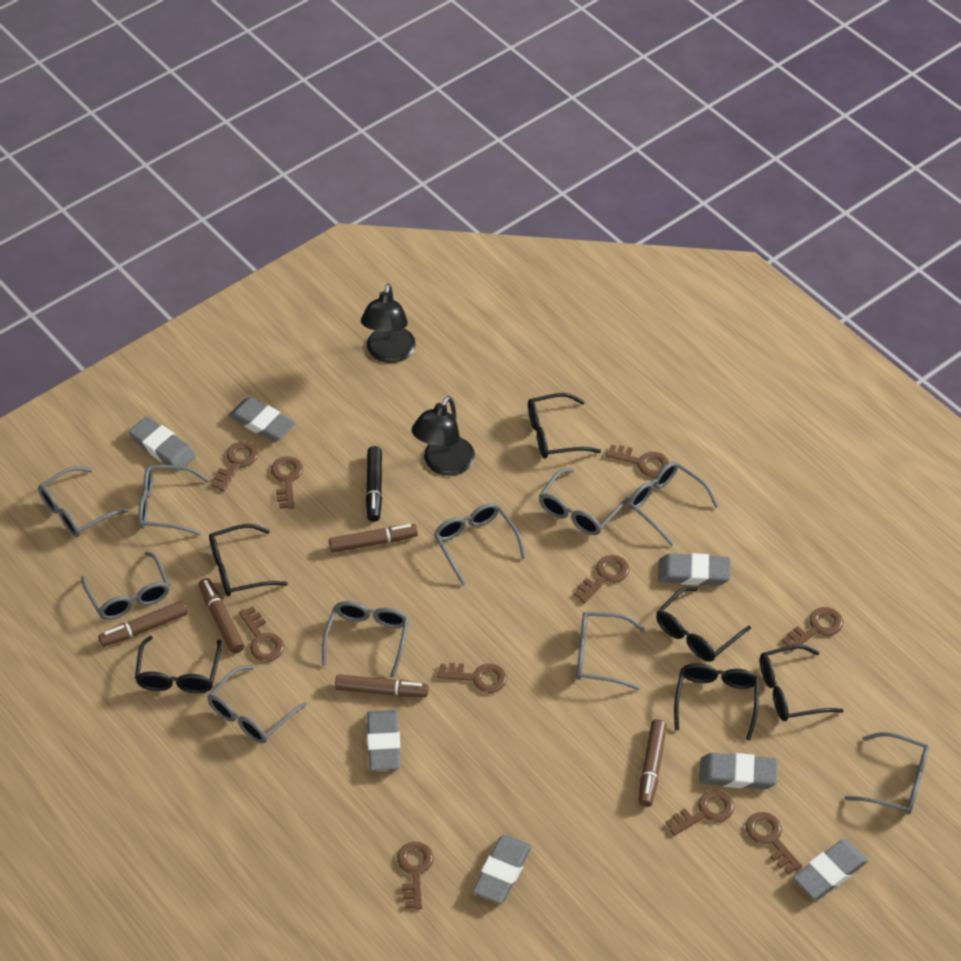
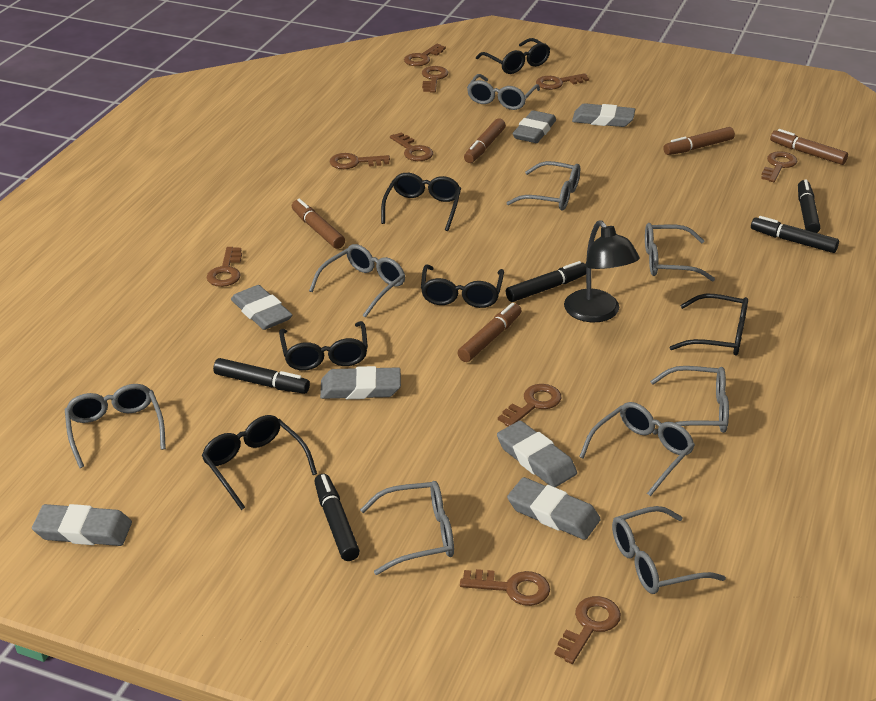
black lamp: [361,283,416,363] [411,396,475,476] = 2 -> [564,220,640,322] = 1
black marker: [366,446,382,522] = 1 -> [213,358,310,394] [314,474,360,561] [506,261,586,302] [751,216,839,253] [798,179,820,233] = 5
grey glasses: [38,466,129,537] [81,552,170,620] [138,465,209,535] [207,665,307,743] [322,601,409,678] [434,503,526,585] [539,468,630,535] [577,612,645,690] [628,462,719,546] [844,732,929,814] = 10 -> [65,384,166,468] [309,244,405,318] [360,481,454,575] [467,74,540,110] [507,161,580,211] [579,402,695,496] [612,506,726,594] [645,223,715,282] [650,366,729,435] = 9

